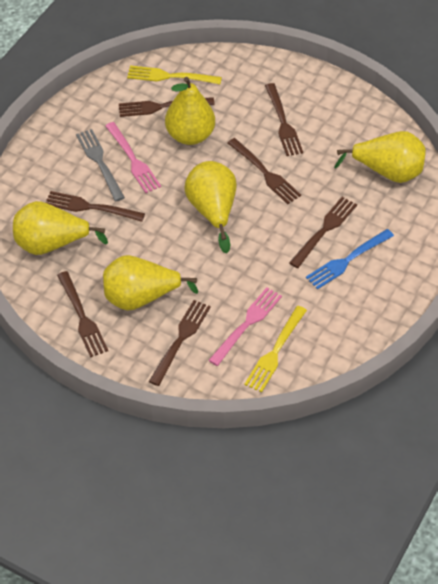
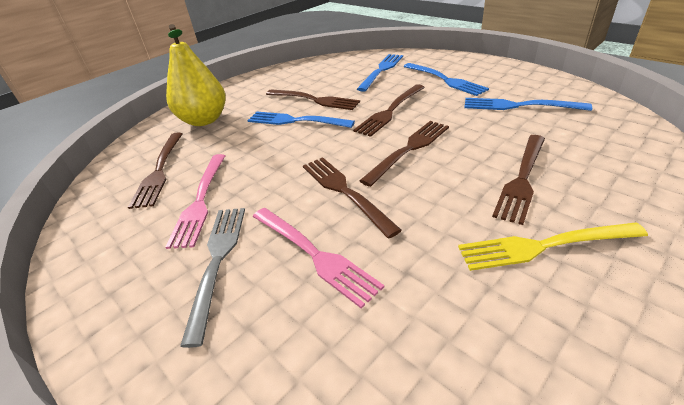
blue fork: [306,229,394,290] = 1 -> [247,111,355,128] [357,54,403,92] [403,63,489,96] [464,98,592,111] = 4
brown fork: [45,191,145,222] [57,271,108,357] [119,97,215,117] [149,300,211,386] [227,138,301,204] [265,83,303,156] [289,197,357,268] = 7 -> [128,132,182,209] [266,89,360,110] [303,157,402,239] [353,84,425,137] [359,121,449,187] [492,135,545,225] = 6
yellow fork: [127,66,222,84] [244,306,307,393] = 2 -> [458,222,648,271] = 1
yellow pear: [13,201,108,255] [103,255,198,311] [165,77,215,145] [184,161,237,253] [334,131,426,183] = 5 -> [166,24,226,126] = 1

